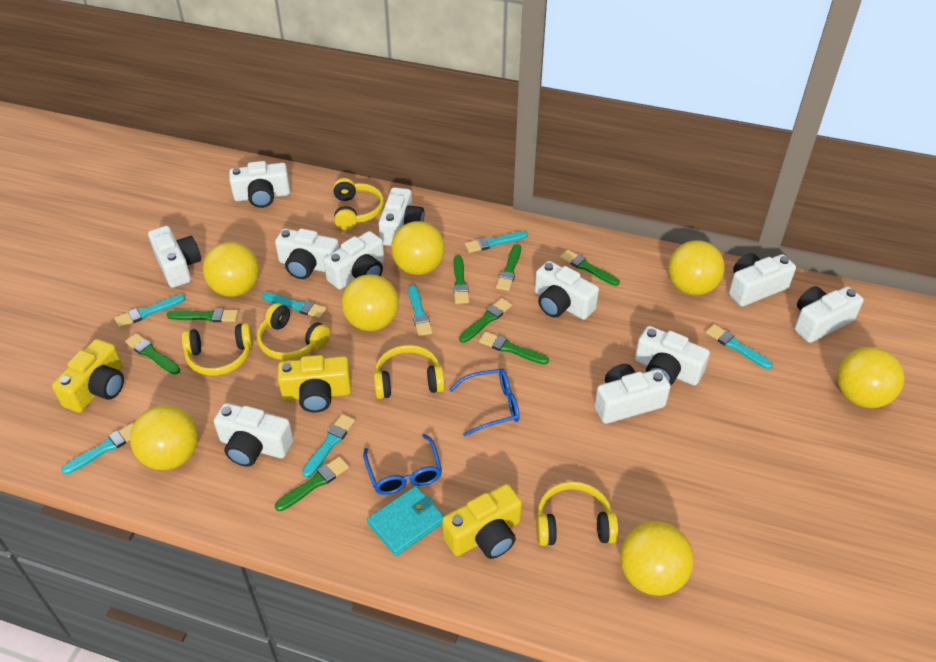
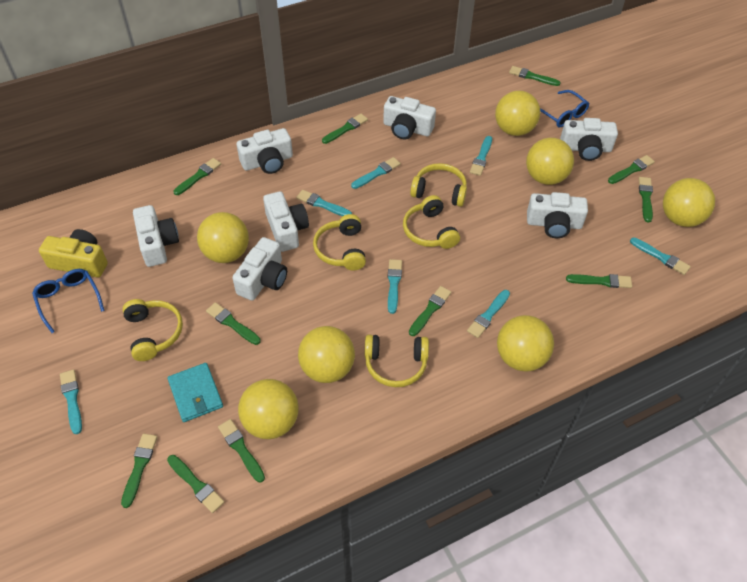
green brush: [125,333,180,374] [167,308,239,322] [275,457,349,511] [453,255,469,304] [459,298,512,343] [479,331,549,364] [496,244,521,291] [560,250,620,286] = 8 -> [121,434,157,508] [167,455,224,513] [173,158,221,195] [206,302,261,345] [218,419,265,482] [322,114,368,144] [409,286,451,336] [509,66,561,86] [566,274,632,288] [608,155,655,184] [639,177,653,223] = 11
white camera: [148,226,201,288] [214,403,294,467] [229,161,290,208] [275,229,339,279] [324,231,385,290] [379,187,424,246] [535,261,599,320] [594,364,671,424] [635,326,710,386] [729,253,796,306] [794,286,864,343] = 11 -> [133,205,179,267] [233,237,287,301] [237,128,293,174] [263,191,309,252] [383,96,436,139] [527,192,588,238] [560,118,618,161] = 7
yellow camera: [52,339,124,413] [278,355,351,412] [442,484,522,559] = 3 -> [39,229,108,277] = 1

